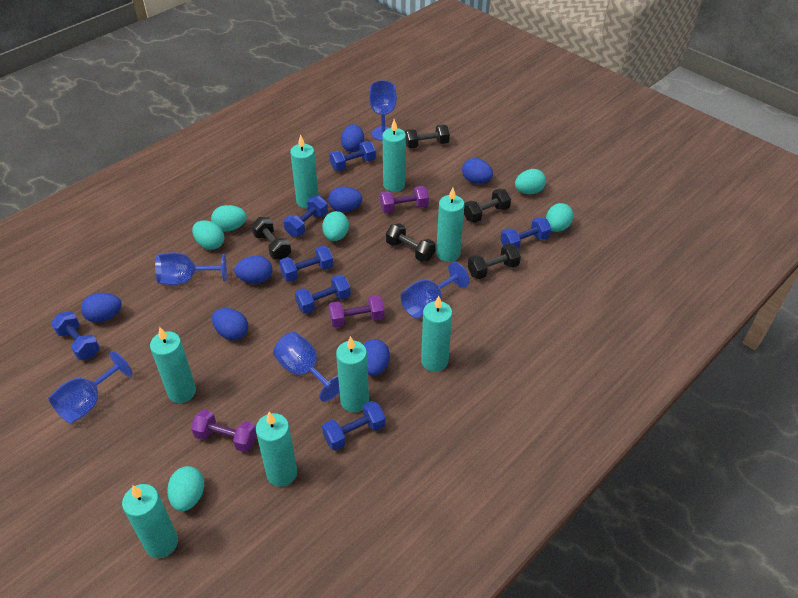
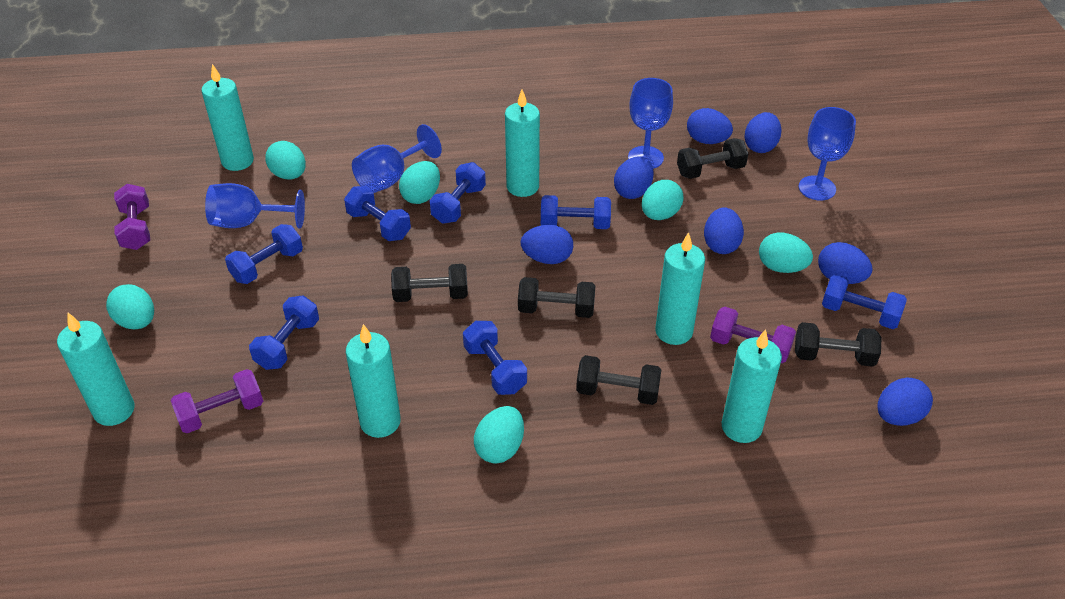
blue goblet: [48,351,133,424] [155,252,227,285] [273,332,340,402] [369,80,397,141] [401,262,469,318] = 5 -> [205,183,305,228] [352,124,442,193] [628,78,673,169] [799,107,856,200] = 4
turquoise candle: [122,484,178,558] [150,327,196,403] [256,412,297,487] [290,134,319,208] [336,336,369,412] [383,119,406,192] [421,296,452,372] [436,187,465,262] = 8 -> [57,313,135,426] [202,64,254,171] [346,324,401,438] [505,90,540,197] [655,232,705,345] [722,329,782,443] = 6

